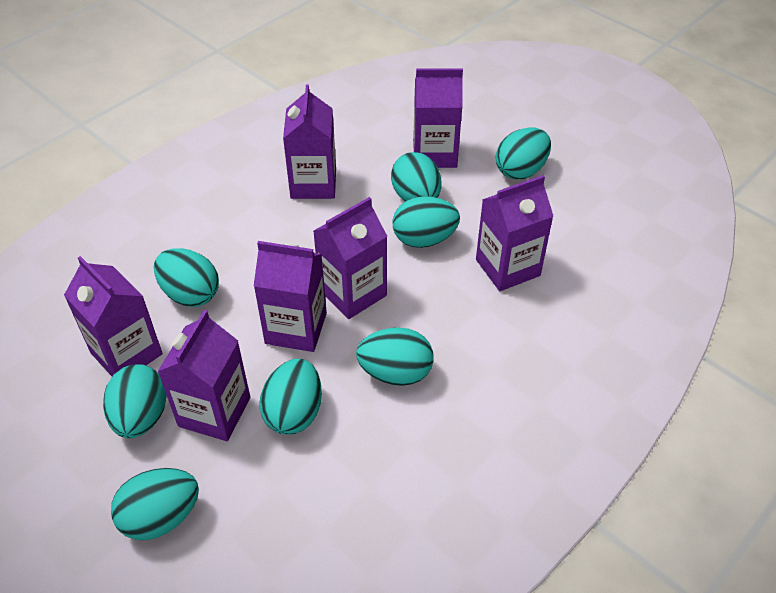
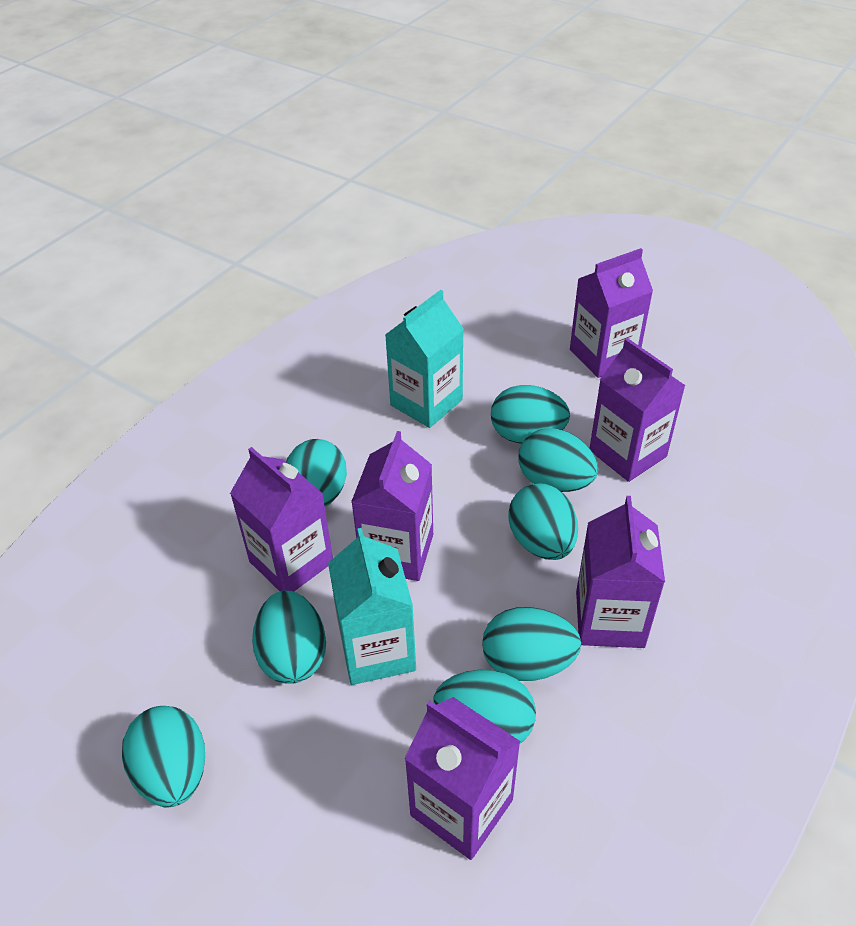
purple carton: [64,256,163,376] [157,310,250,441] [254,241,327,352] [283,85,336,199] [313,197,387,319] [413,69,463,168] [476,175,553,291] = 7 -> [230,447,333,591] [351,431,433,581] [404,697,521,860] [570,248,653,378] [576,496,665,648] [590,338,686,482] = 6
turquoise carton: none = 0 -> [328,528,416,685] [385,290,464,428] = 2

